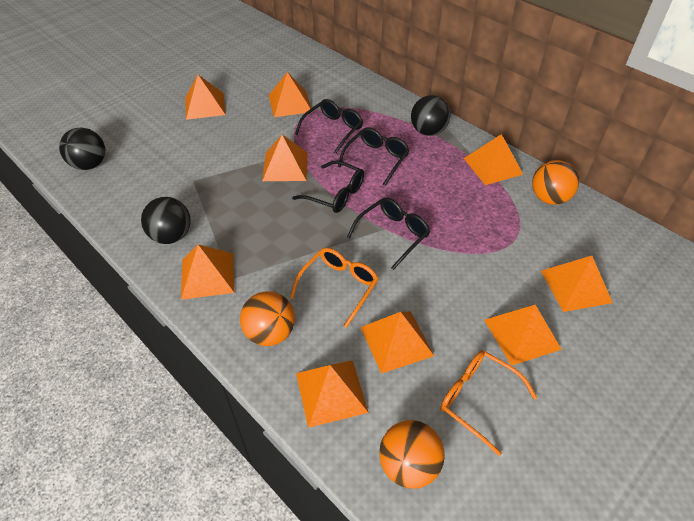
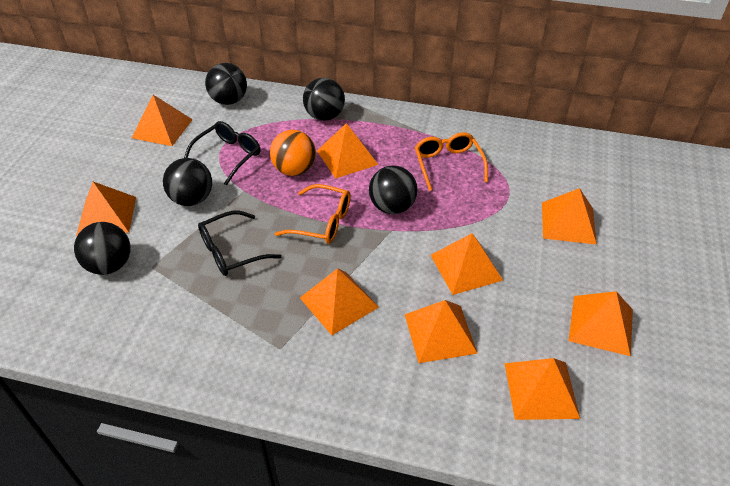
black ball: [59,128,105,170] [141,197,191,244] [411,95,450,136] = 3 -> [74,222,131,275] [163,158,212,206] [205,63,247,105] [303,78,345,121] [369,165,418,214] = 5
black glasses: [292,160,364,213] [295,99,363,154] [338,127,410,186] [347,197,430,270] = 4 -> [184,121,261,185] [198,211,282,276] = 2
orange ball: [240,291,295,346] [379,420,445,489] [532,160,579,205] = 3 -> [270,130,316,176] = 1

